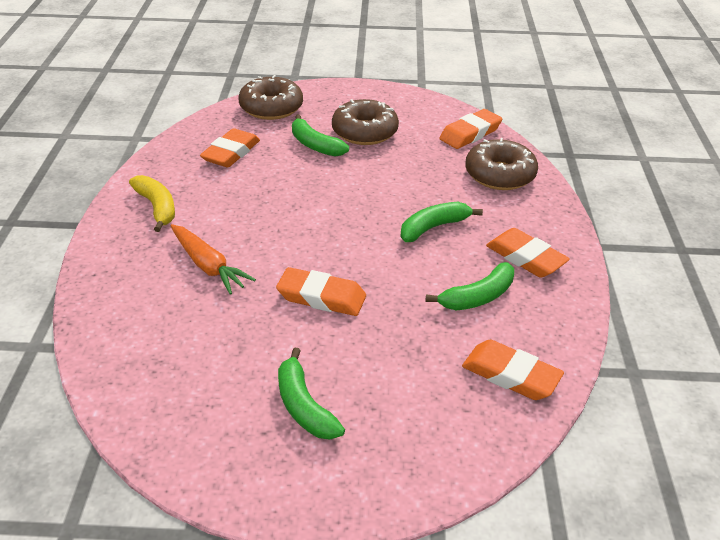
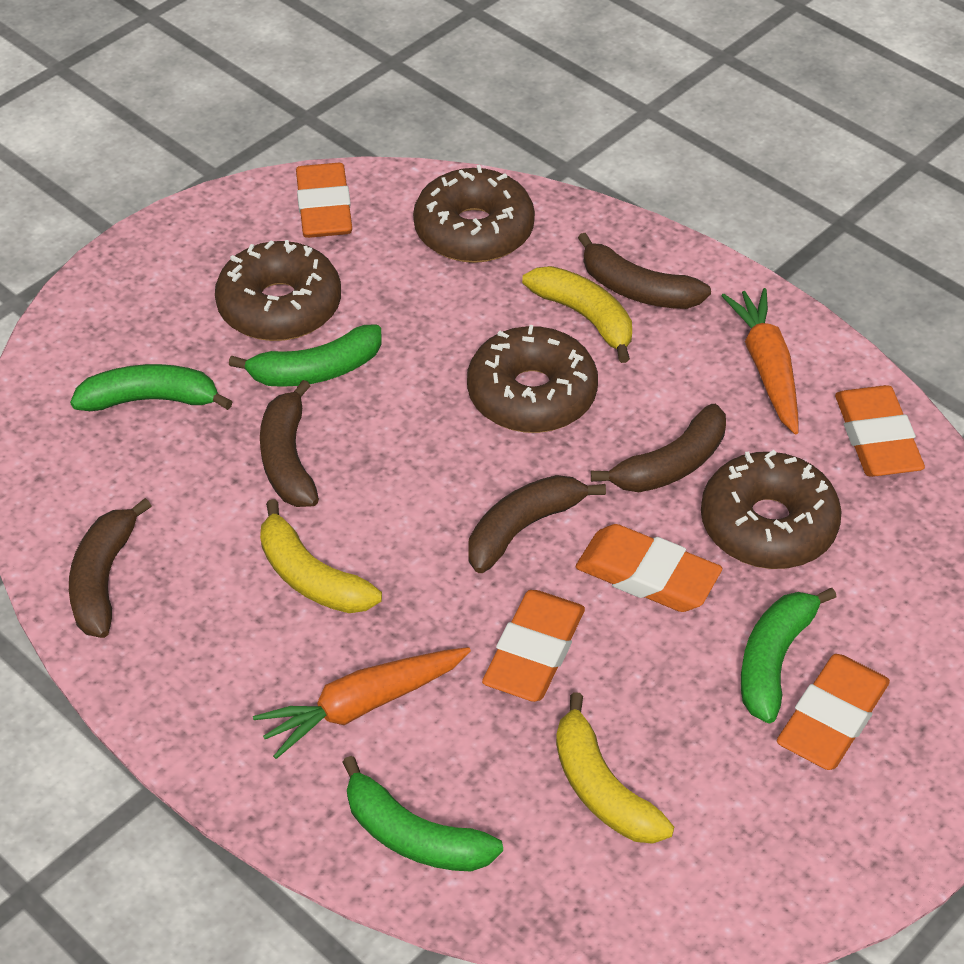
brown banana: none = 0 -> [69,498,151,638] [260,380,319,507] [468,475,606,573] [578,233,711,309] [591,404,726,492] = 5
brown donut: [239,75,303,120] [332,99,399,145] [465,138,538,190] = 3 -> [215,240,341,341] [413,165,535,263] [467,325,598,433] [701,450,842,569] = 4
orange carrot: [171,224,256,295] = 1 -> [253,647,471,759] [721,288,798,435] = 2
yellow banana: [129,175,175,232] = 1 -> [260,499,382,613] [522,266,632,363] [556,692,674,844] = 3

